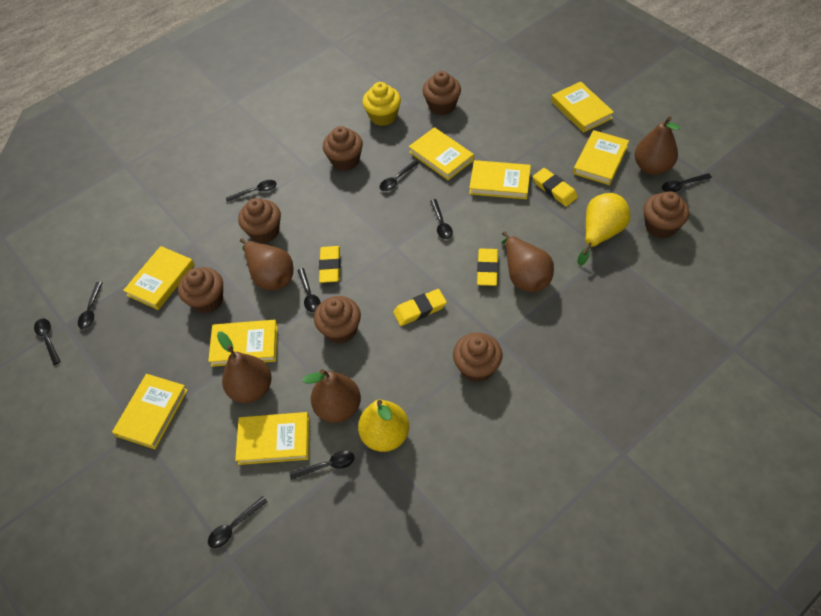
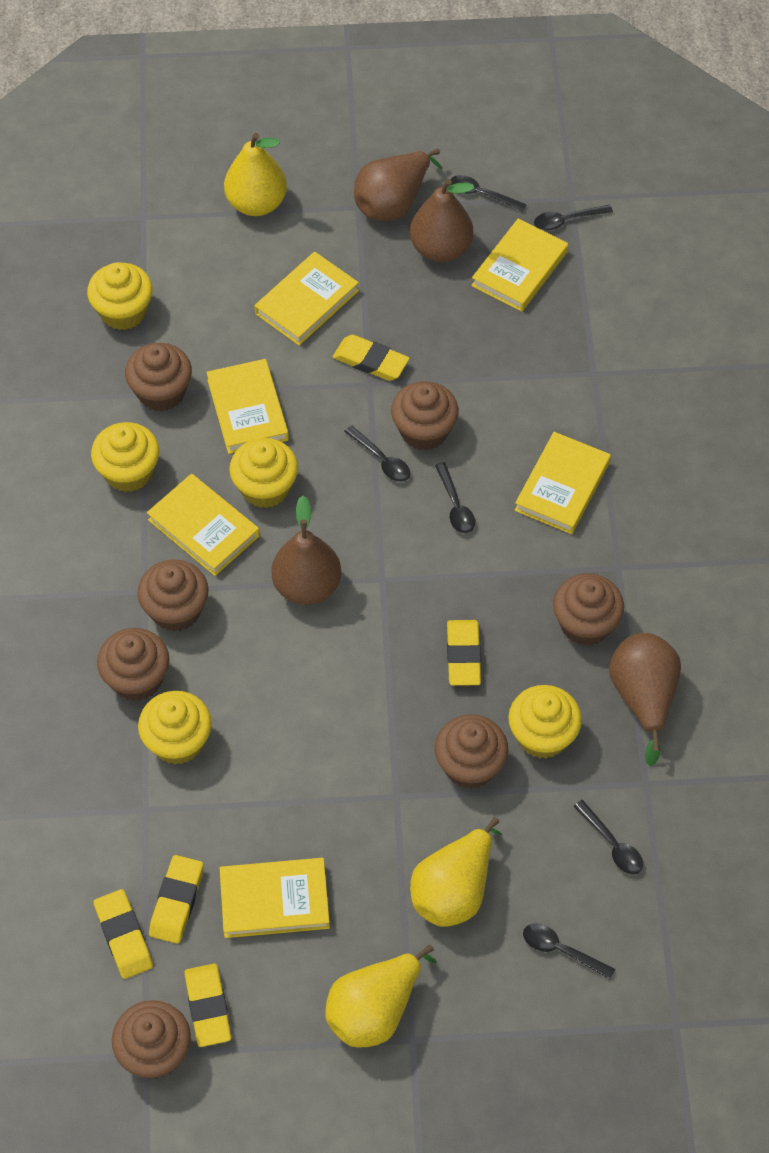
black spoon: [34,319,61,365] [78,282,102,329] [208,496,268,548] [226,180,276,202] [289,451,355,480] [297,268,320,312] [380,160,419,191] [430,199,453,239] [662,173,712,192] = 9 -> [344,425,411,482] [435,462,475,534] [450,175,527,211] [523,923,616,980] [534,205,613,231] [574,800,643,874] = 6
brown pear: [217,332,272,403] [240,238,293,290] [302,369,361,423] [501,231,554,292] [635,116,680,175] = 5 -> [272,496,341,605] [354,148,442,221] [410,179,474,262] [609,633,681,766] = 4
yellow book: [112,374,188,449] [123,246,195,310] [208,320,278,367] [235,412,309,465] [409,127,474,180] [469,160,531,199] [551,81,614,133] [573,130,629,185] = 8 -> [147,474,260,576] [207,359,289,454] [220,858,330,938] [254,252,359,345] [471,218,568,312] [515,432,611,534] = 6
yellow cupcake: [362,82,401,126] = 1 -> [87,262,153,330] [91,422,159,492] [138,691,212,764] [229,438,298,508] [508,685,582,759] = 5
yellow eraser: [319,246,341,283] [393,289,447,326] [477,249,498,286] [533,168,578,206] = 4 -> [94,889,153,979] [149,855,203,944] [184,963,231,1047] [333,335,410,381] [447,620,481,686] = 5
yellow pear: [358,399,409,452] [578,193,631,265] = 2 -> [224,133,287,216] [325,945,437,1048] [410,817,502,927] = 3

